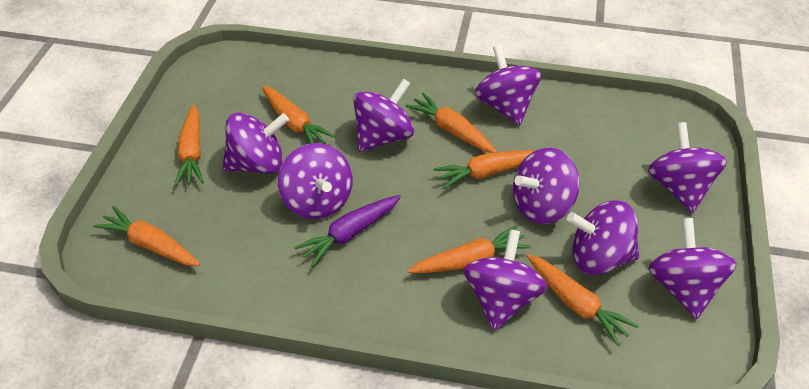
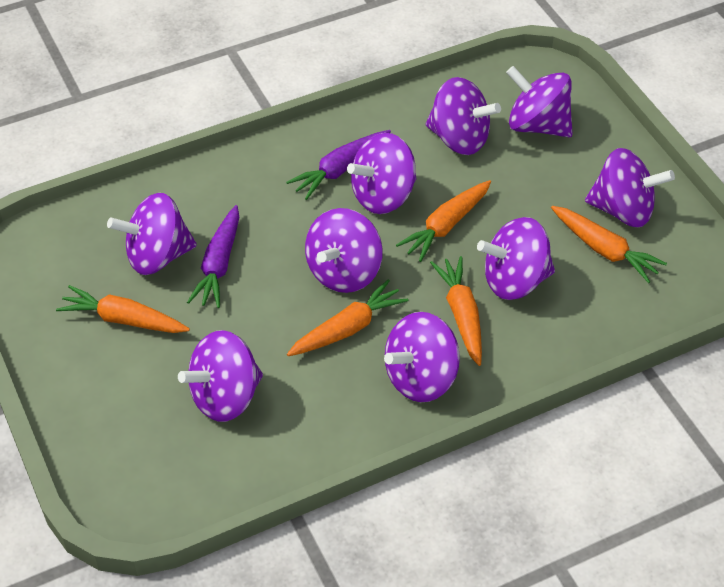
orange carrot: [93,206,200,266] [174,105,204,186] [261,86,336,144] [406,93,497,153] [408,225,531,273] [433,150,536,189] [527,254,639,346] = 7 -> [56,285,190,333] [287,279,408,356] [396,180,491,262] [430,256,482,366] [551,206,667,283] = 5
purple carrot: [294,195,401,267] = 1 -> [187,205,239,308] [286,130,391,200] = 2

